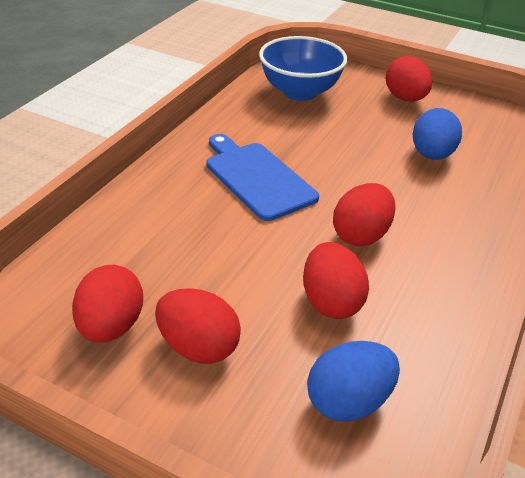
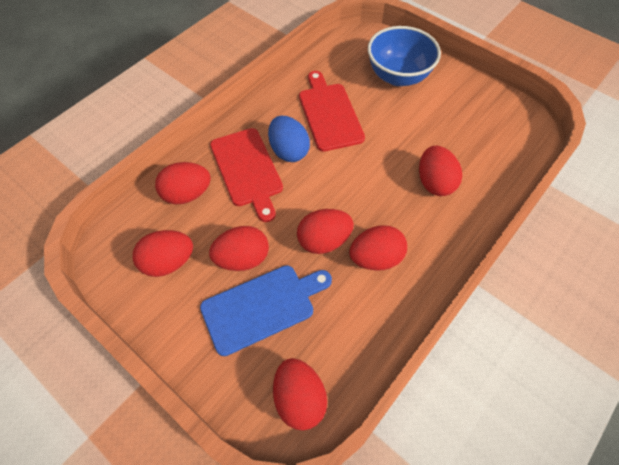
blue egg: [307,341,400,422] [413,108,462,160] = 2 -> [268,116,310,162] = 1
red cutting board: none = 0 -> [210,128,283,222] [299,71,365,152] = 2
red egg: [72,265,143,343] [155,288,241,364] [303,242,369,319] [333,183,395,246] [386,56,432,101] = 5 -> [133,230,193,277] [155,162,211,204] [209,226,269,271] [273,358,327,430] [297,209,354,254] [349,226,407,271] [419,146,462,196] = 7

